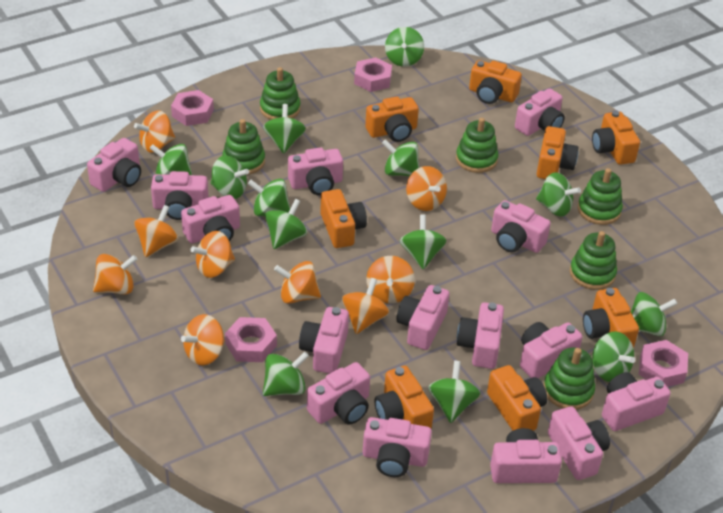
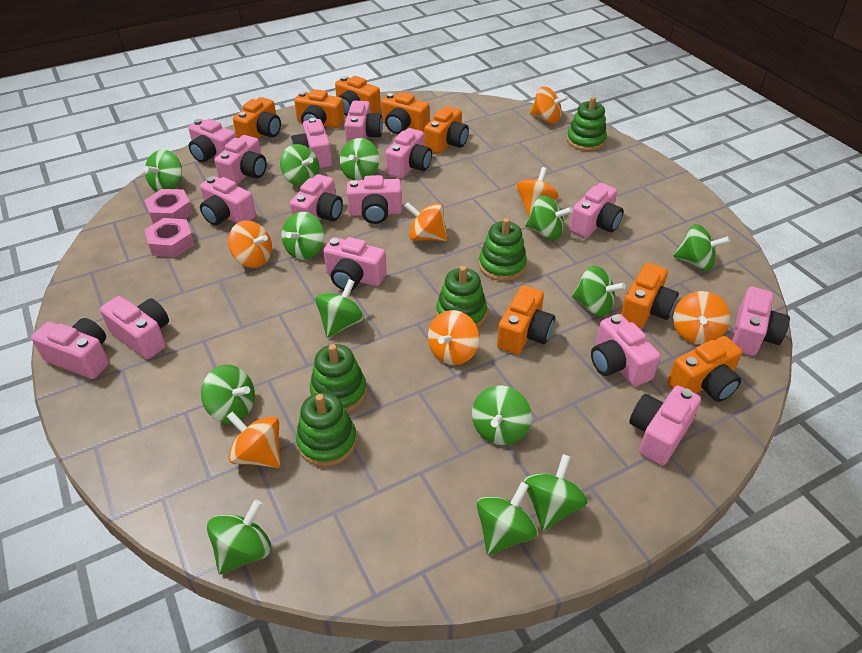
green stacking toy: [222,119,265,175] [260,67,301,120] [456,118,498,173] [544,347,595,410] [570,231,617,290] [578,168,623,225] = 6 -> [296,392,357,466] [310,344,367,412] [436,266,487,328] [479,218,527,281] [567,97,607,151] = 5
orange spinning top: [93,254,137,294] [134,110,175,153] [134,205,179,257] [181,314,225,366] [191,231,235,278] [274,261,321,303] [342,278,389,334] [366,256,415,304] [406,166,447,211] = 9 -> [227,411,281,468] [228,220,272,268] [404,202,447,241] [428,310,479,365] [516,167,559,217] [530,87,568,124] [673,291,730,345] = 7
pink nut: [171,90,214,126] [225,317,277,362] [354,57,392,92] [639,340,688,387] = 4 -> [144,189,193,224] [145,218,194,258] = 2

